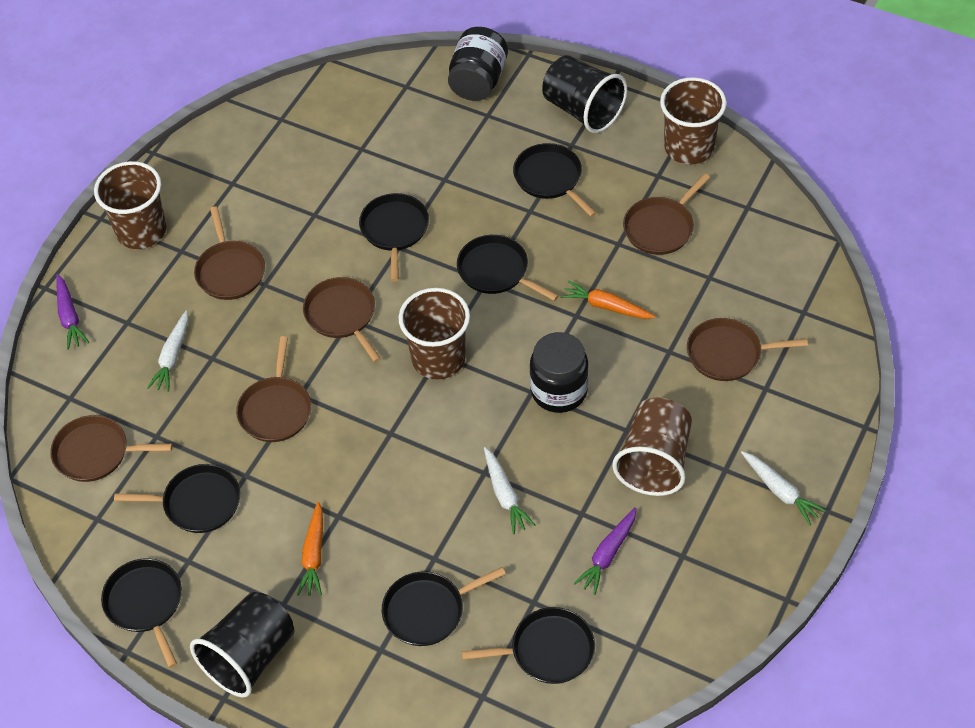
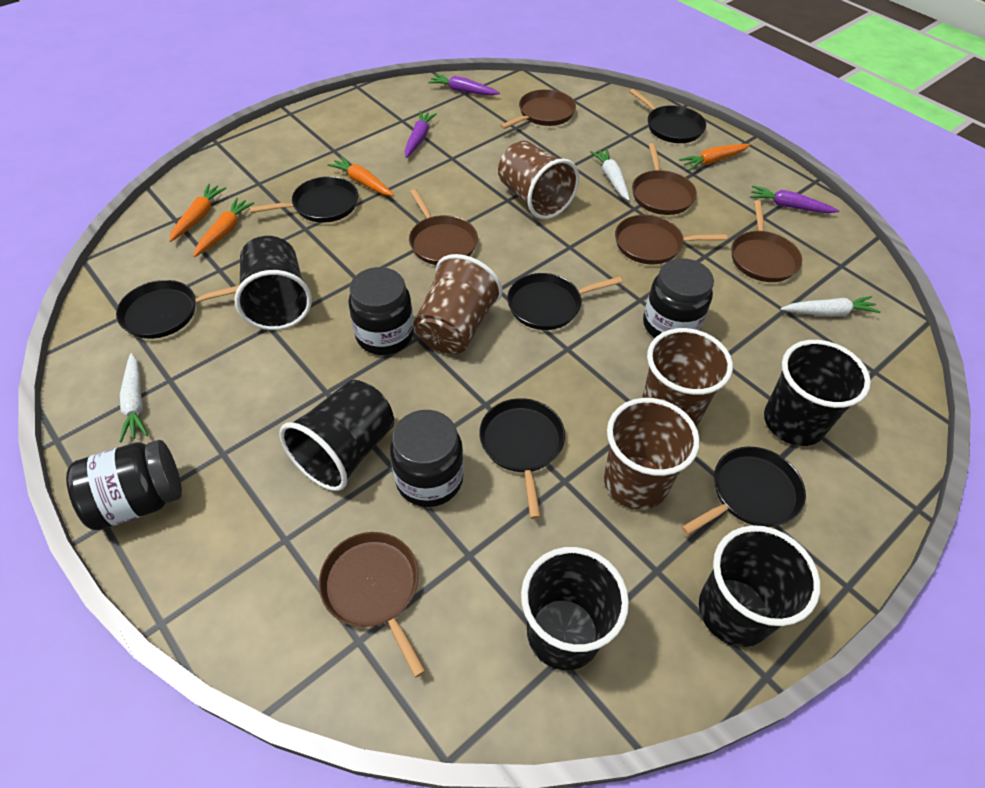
black cup: [190,592,294,698] [542,55,627,133] = 2 -> [234,236,312,330] [279,380,394,491] [521,547,629,670] [699,525,820,647] [764,340,871,446] = 5
black jar: [448,27,508,101] [530,332,589,413] = 2 -> [66,440,182,530] [348,267,414,355] [390,410,464,507] [643,258,714,338] = 4
black pan: [101,558,182,668] [114,464,240,533] [359,193,429,282] [382,567,506,646] [457,235,559,301] [462,607,595,684] [513,143,597,217] = 7 -> [116,280,239,339] [249,176,358,223] [479,398,565,519] [507,273,622,330] [629,89,706,143] [682,447,806,535] = 6
orange carrot: [297,501,323,596] [561,280,655,319] = 2 -> [169,184,227,242] [193,198,254,257] [327,156,394,196] [679,144,750,170] = 4
purple carrot: [56,274,89,350] [574,507,637,595] = 2 -> [405,111,437,158] [428,74,500,95] [750,186,839,213] = 3

